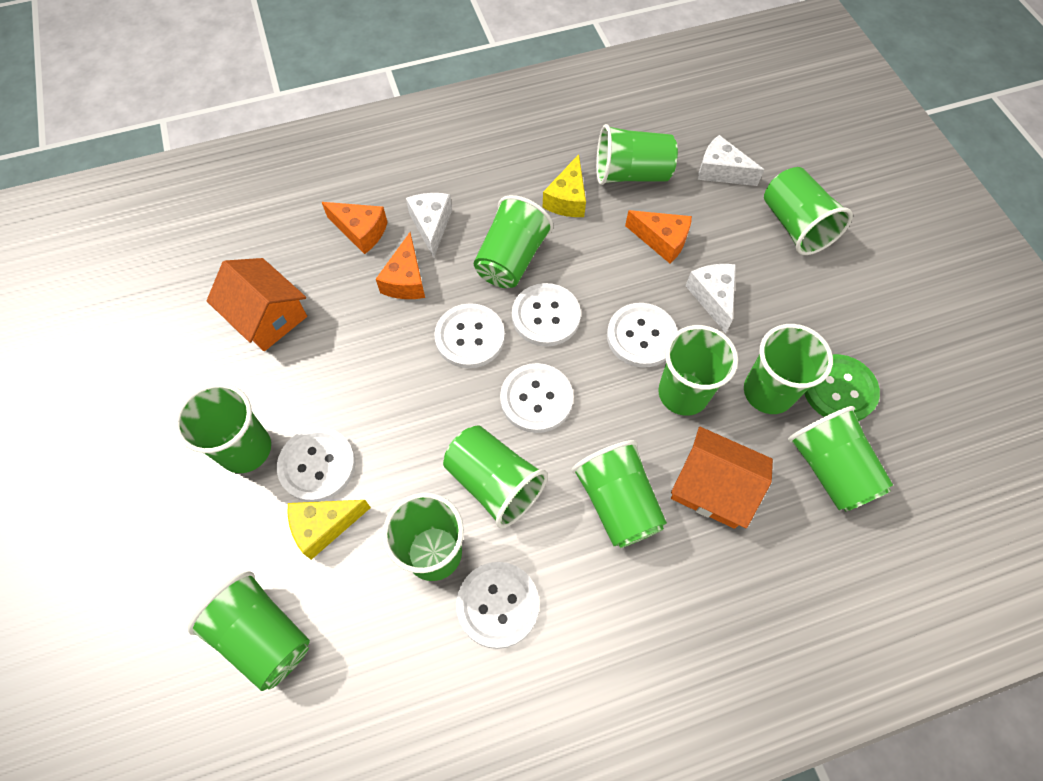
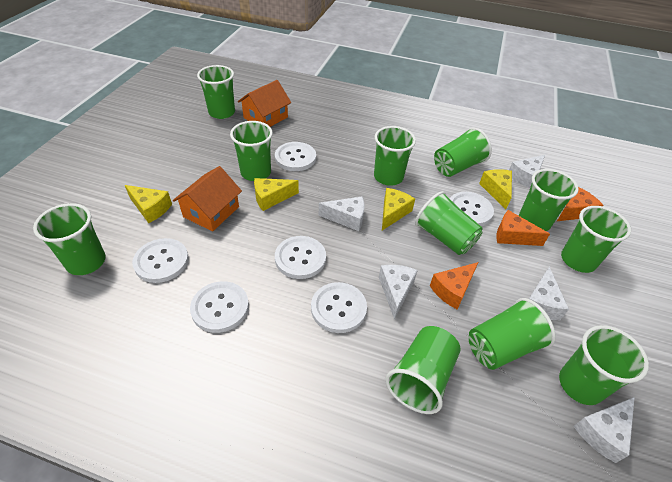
green button: [804,354,880,421] = 1 -> none = 0
white cheese: [406,193,452,258] [686,264,736,333] [698,135,764,186] = 3 -> [319,196,365,231] [379,265,418,319] [509,155,545,188] [529,267,569,320] [573,397,635,463] = 5
yellow cheese: [288,500,371,560] [542,154,586,217] = 2 -> [125,185,172,223] [254,178,299,211] [382,188,415,231] [479,169,512,209] = 4

